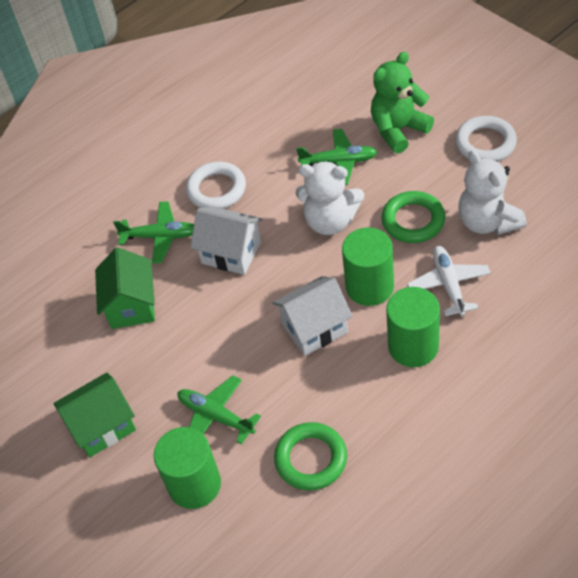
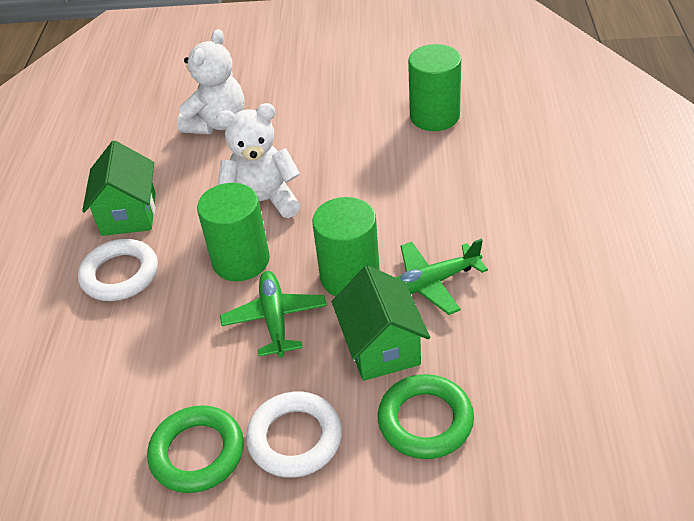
green plane: [113,201,194,263] [177,375,261,445] [296,129,377,185] = 3 -> [220,271,327,358] [396,239,488,315] = 2
green teddy bear: [371,52,434,154] = 1 -> none = 0
white house: [190,206,263,275] [272,276,353,356] = 2 -> none = 0
white plane: [407,246,491,316] = 1 -> none = 0

